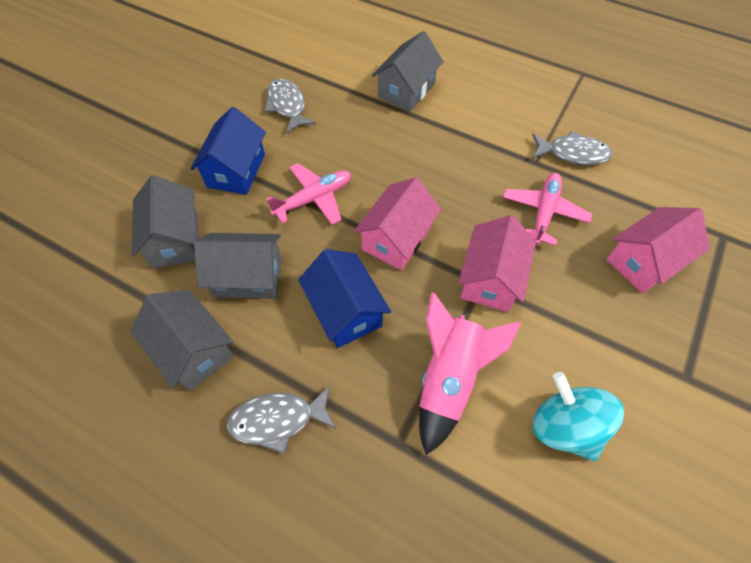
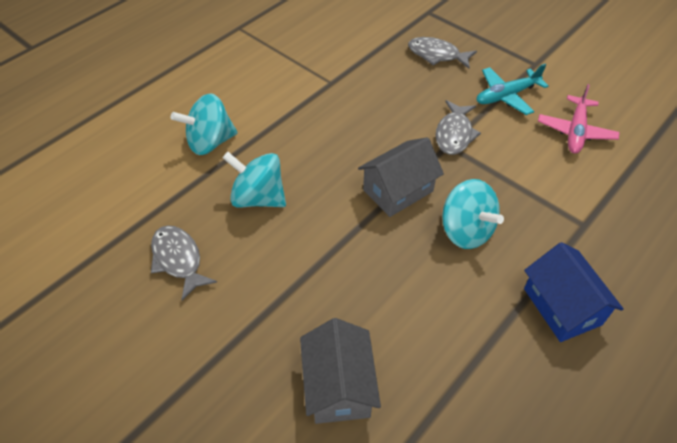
blue house: [190,107,266,195] [298,249,391,348] = 2 -> [524,242,624,342] = 1
grey house: [131,290,234,391] [132,175,199,269] [194,233,282,299] [372,31,444,112] = 4 -> [300,318,381,424] [358,137,444,217] = 2
pink house: [354,177,441,270] [458,215,536,312] [606,207,710,293] = 3 -> none = 0
pink plane: [266,163,351,225] [503,173,592,246] = 2 -> [538,84,619,154] = 1
pink rocket: [419,292,521,455] = 1 -> none = 0
turquoise plane: none = 0 -> [476,63,549,115] = 1
turquoise spinning top: [533,372,624,461] = 1 -> [171,93,238,155] [222,152,286,207] [442,179,504,249] = 3

